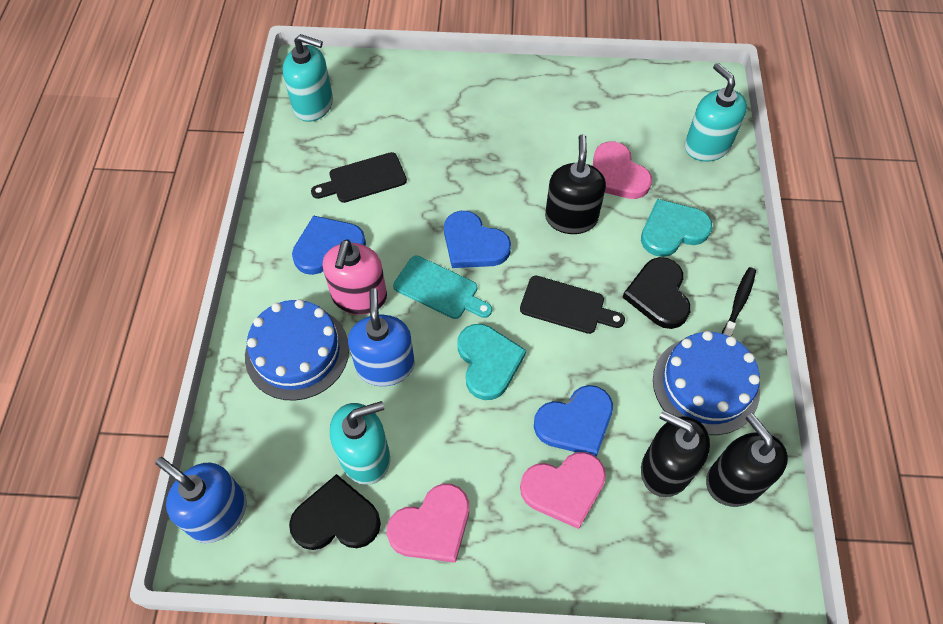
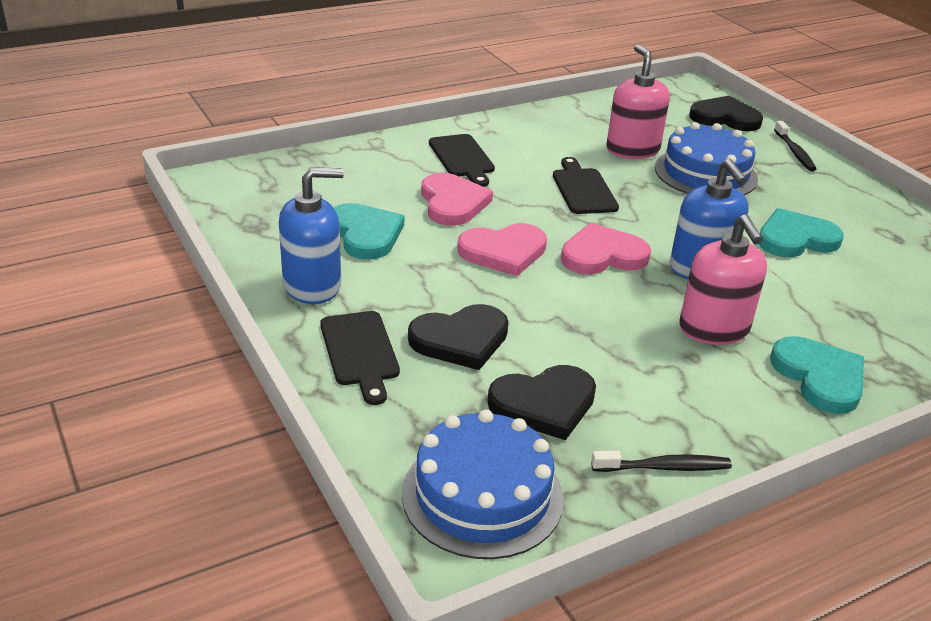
black cutting board: [311,152,407,203] [520,276,625,334] = 2 -> [320,311,400,405] [429,134,495,187] [553,157,619,214] = 3
black heart: [289,474,381,550] [622,257,691,329] = 2 -> [408,304,509,370] [487,365,596,440] [689,96,763,131] = 3
black soap dispenser: [545,134,606,234] [641,410,710,497] [706,413,788,507] = 3 -> none = 0
black toothbrush: [722,267,756,336] = 1 -> [591,451,732,472] [774,121,816,171] = 2
blue heart: [292,215,366,275] [444,211,511,268] [534,385,613,457] = 3 -> none = 0
pink soap dispenser: [323,239,387,315] = 1 -> [606,44,670,159] [680,214,767,345] = 2
turquoise cutting board: [393,256,492,319] = 1 -> none = 0
turquoise heart: [458,324,526,400] [641,199,712,257] = 2 -> [334,203,404,260] [759,208,844,257] [770,336,864,414] = 3
turquoise soap dispenser: [283,34,333,122] [330,401,390,485] [685,63,747,162] = 3 -> none = 0

